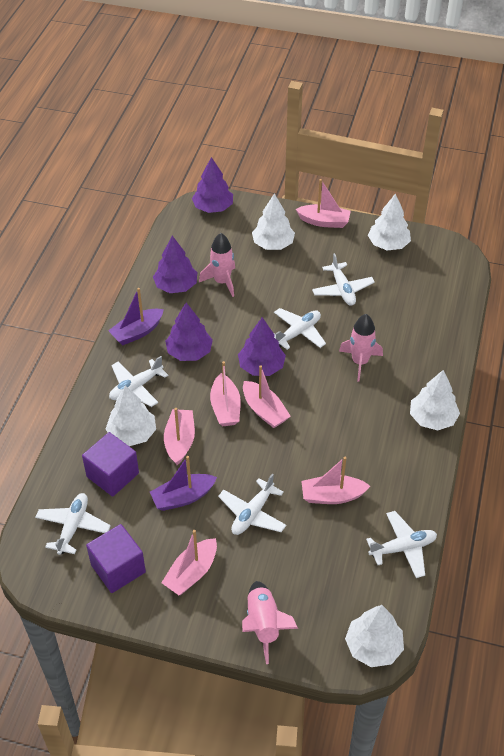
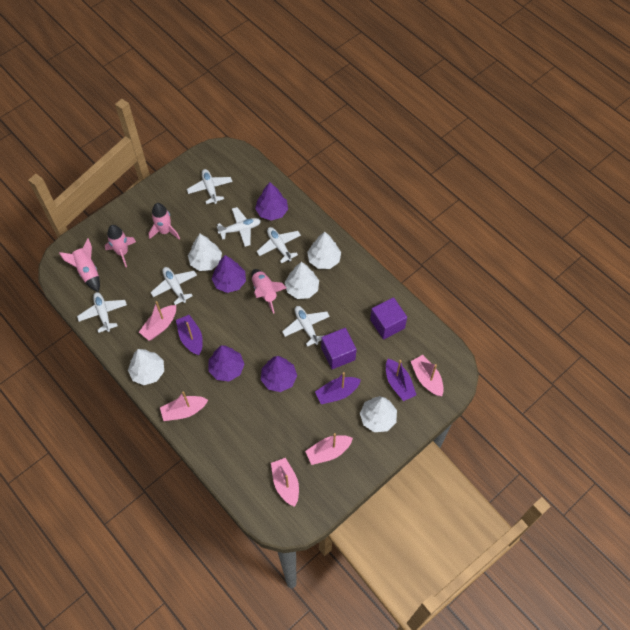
pink boat: [161,530,217,595] [164,408,195,465] [210,361,241,426] [243,365,291,428] [296,179,351,228] [301,457,370,504] = 6 -> [139,301,176,341] [160,391,208,421] [271,458,299,507] [305,433,353,465] [411,355,444,396] = 5
pink rocket: [199,233,235,297] [242,581,298,664] [339,314,383,382] = 3 -> [59,238,100,292] [105,225,136,267] [149,203,180,239] [252,269,287,314] = 4
purple boat: [108,288,164,345] [150,456,217,511] = 2 -> [176,315,203,355] [315,372,361,404] [386,359,416,401] = 3

